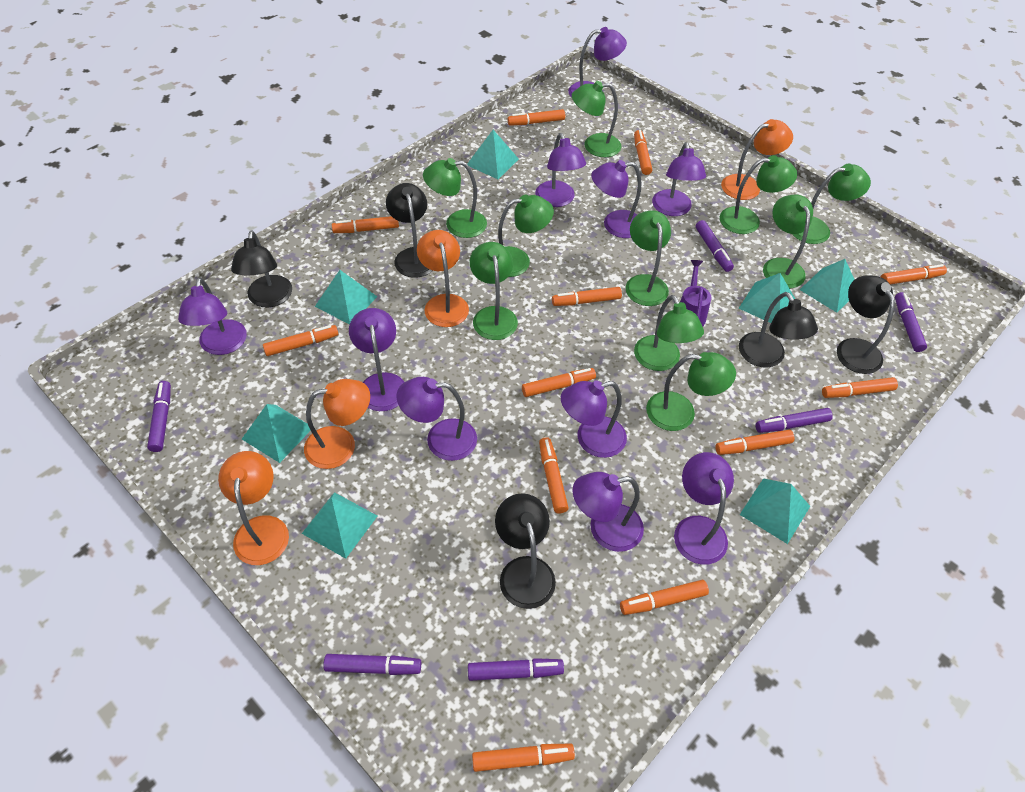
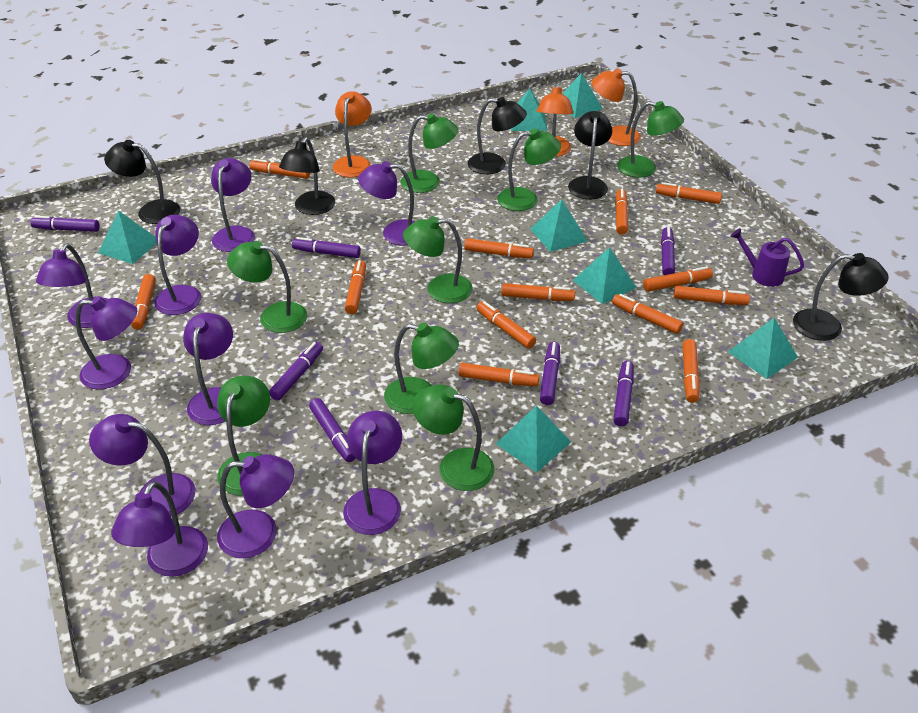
green lamp: [423,158,487,238] [470,242,518,340] [498,195,554,277] [572,81,622,157] [625,210,671,306] [634,295,704,371] [646,352,736,431] [720,155,797,234] [763,195,813,288] [792,164,871,244] = 10 -> [217,376,270,496] [227,241,307,333] [384,323,459,414] [401,113,458,193] [403,216,473,303] [412,384,495,491] [497,129,561,211] [617,101,684,178] = 8
orange lamp: [218,451,289,565] [304,379,370,469] [417,230,469,327] [721,119,793,200] = 4 -> [333,91,372,178] [537,83,573,157] [592,68,641,146] = 3
orange marker: [263,325,338,356] [332,216,399,233] [472,744,575,772] [507,109,565,126] [522,368,596,397] [539,437,569,514] [552,287,622,306] [620,580,709,615] [634,130,652,175] [715,430,794,455] [822,377,898,398] [881,264,947,285] = 12 -> [131,274,156,330] [249,159,310,179] [345,260,366,314] [459,363,540,386] [464,238,534,258] [476,301,536,349] [501,283,575,301] [612,294,683,334] [615,189,628,234] [643,266,713,292] [656,182,722,204] [673,286,750,305] [682,339,700,403] = 13
purple marker: [147,381,171,452] [323,654,421,675] [468,658,564,681] [695,220,734,272] [756,408,833,433] [895,292,927,352] = 6 -> [30,216,99,232] [269,342,323,401] [292,237,361,258] [309,398,356,462] [540,342,560,405] [613,361,634,426] [661,227,675,275] = 7

